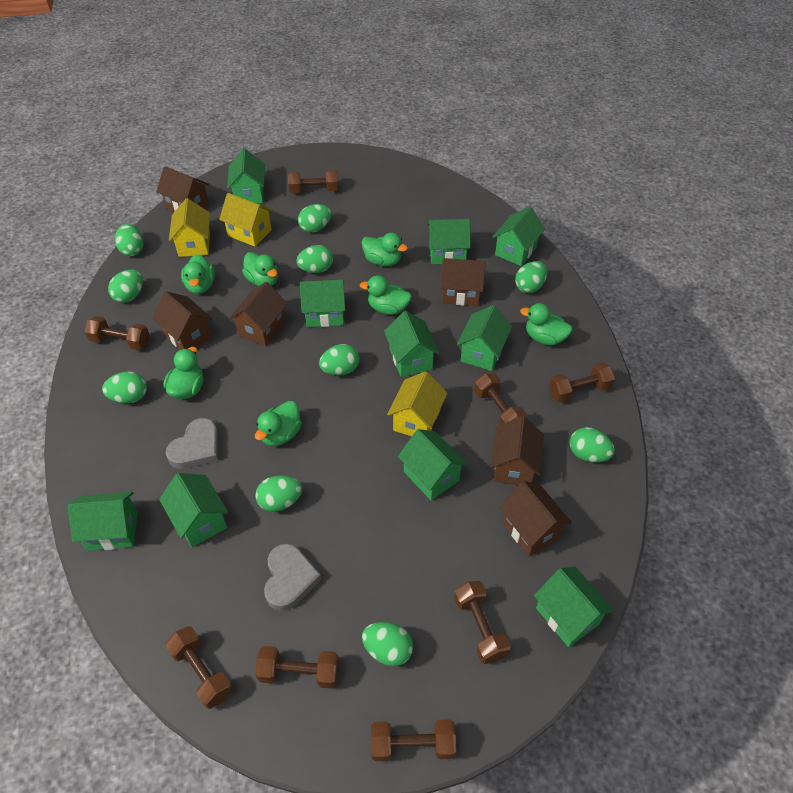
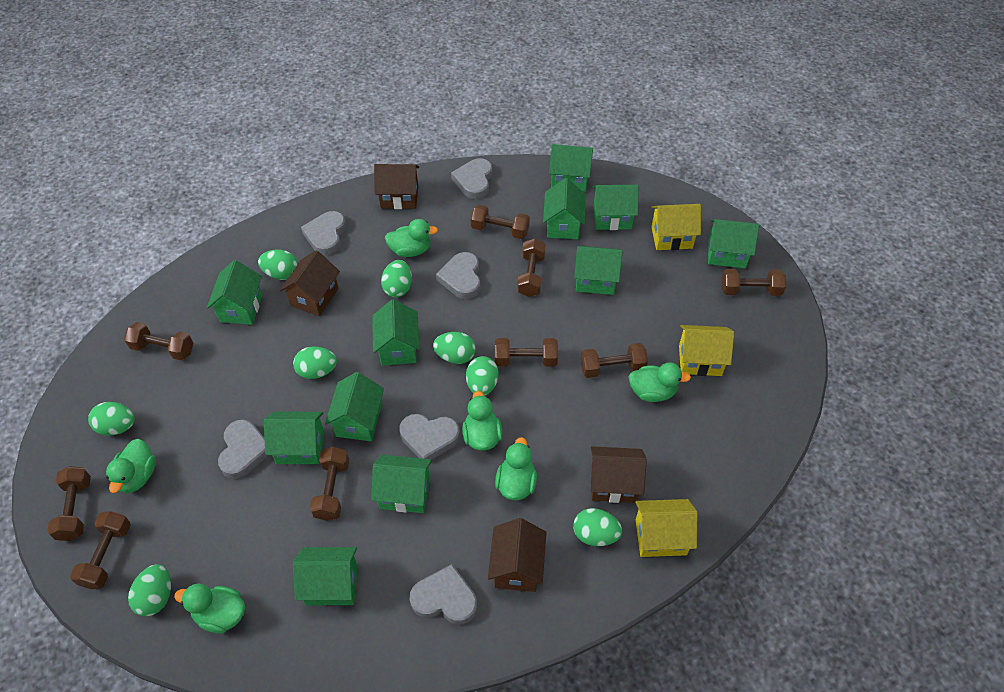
brown dumbbell: [84,316,150,350] [165,626,233,709] [255,646,339,689] [288,170,338,193] [371,719,456,761] [454,581,511,664] [474,373,527,425] [549,362,615,403] = 8 -> [47,466,91,541] [70,511,131,589] [124,322,193,360] [310,447,349,521] [471,205,530,239] [495,338,558,366] [517,238,546,297] [581,343,648,378] [722,269,786,296] = 9
brown house: [152,291,213,350] [156,166,209,212] [229,282,287,346] [440,258,486,306] [491,416,544,485] [499,481,572,556] = 6 -> [280,250,340,316] [374,164,419,209] [488,518,547,592] [591,446,647,503] = 4
green duck: [163,347,203,399] [181,254,215,294] [242,252,278,286] [255,401,302,446] [360,275,412,315] [361,233,408,266] [520,303,573,345] = 7 -> [106,439,156,493] [174,584,245,634] [385,219,438,257] [462,391,503,450] [495,437,537,500] [628,362,691,402] = 6
green egg: [102,371,147,404] [108,270,143,303] [115,224,144,256] [255,475,302,512] [296,245,333,273] [298,204,331,233] [319,344,359,376] [362,622,413,666] [515,261,547,293] [570,427,615,462] = 10 -> [88,402,135,436] [128,564,171,617] [258,250,298,280] [293,346,337,379] [381,260,412,297] [433,332,476,364] [466,356,499,396] [573,508,622,546] = 8
green house: [68,492,138,551] [159,473,228,547] [227,149,265,204] [300,280,345,327] [384,311,439,377] [398,429,467,500] [427,219,471,264] [457,305,512,371] [493,206,545,266] [534,567,614,647] = 10 -> [207,260,262,325] [264,411,324,464] [293,547,358,606] [325,372,384,441] [371,455,432,513] [372,299,419,366] [543,178,586,239] [549,144,593,192] [574,246,623,295] [593,185,639,230] [708,219,759,268] = 11
grey heart: [166,418,218,469] [264,544,321,611] = 2 -> [218,419,269,479] [301,211,346,255] [399,414,460,459] [409,564,477,625] [436,252,481,299] [451,158,492,199] = 6

